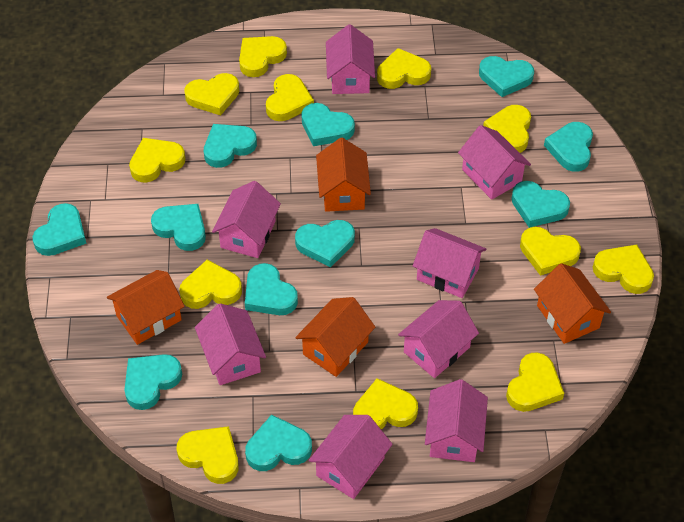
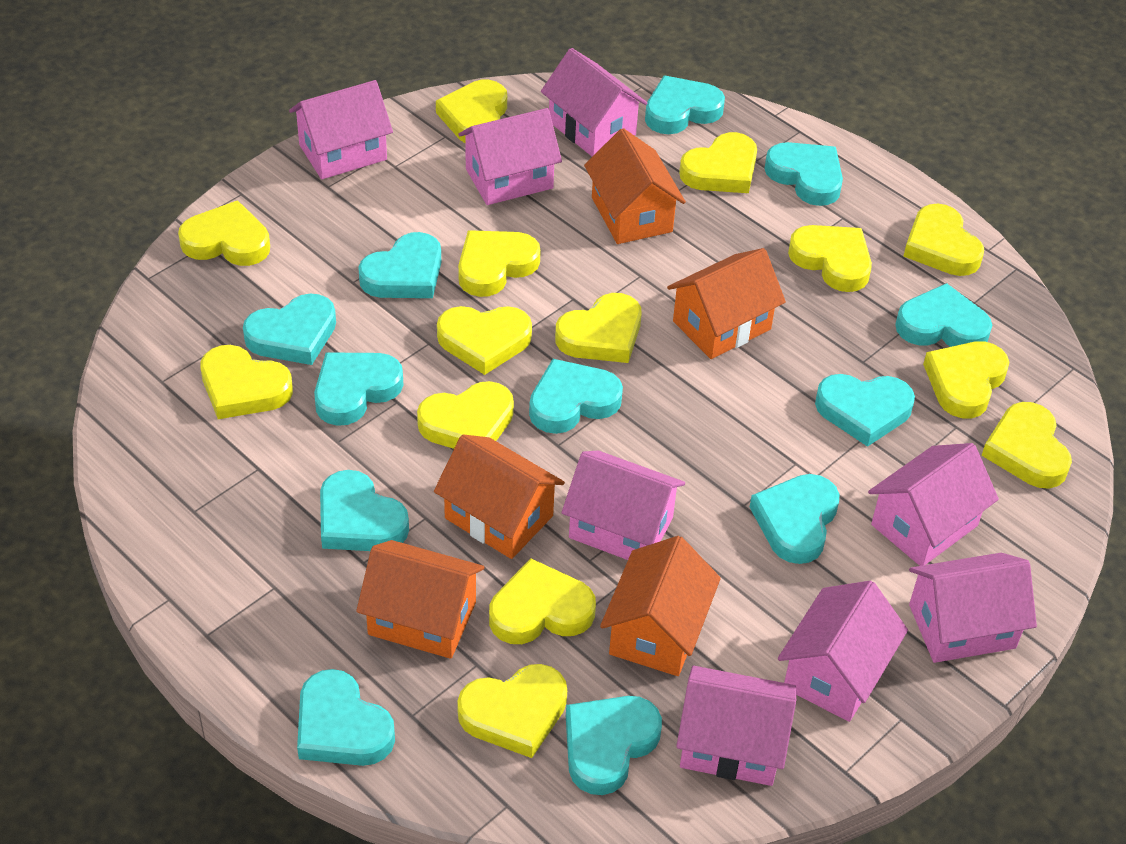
orange house: [107,270,185,345] [295,297,375,377] [316,138,371,212] [534,263,611,344] = 4 -> [356,540,484,659] [434,435,565,559] [584,128,686,244] [600,536,721,676] [667,248,786,359] = 5
turquoise heart: [32,203,86,256] [124,354,182,410] [151,204,206,251] [204,124,257,168] [245,263,298,315] [245,415,312,471] [295,220,355,268] [301,103,355,146] [479,56,534,97] [511,181,570,228] [544,122,593,172] = 11 -> [243,294,336,365] [297,669,395,766] [314,352,403,426] [320,470,409,551] [358,232,441,298] [529,359,623,434] [566,696,662,795] [645,76,725,134] [750,474,839,564] [764,142,843,206] [815,374,915,447] [895,283,992,347] = 12
yellow heart: [129,138,186,182] [176,426,239,484] [179,260,242,309] [184,73,239,115] [239,36,287,77] [266,74,314,121] [353,378,418,430] [377,48,431,89] [483,105,531,153] [506,353,564,412] [520,227,581,276] [593,244,654,294] = 12 -> [178,200,270,266] [201,345,293,419] [417,381,514,449] [436,80,507,144] [437,306,532,375] [457,664,567,758] [458,230,541,297] [489,558,596,644] [555,293,642,363] [679,132,757,193] [788,225,872,292] [903,204,984,276] [923,341,1009,418] [981,402,1072,488] = 14

